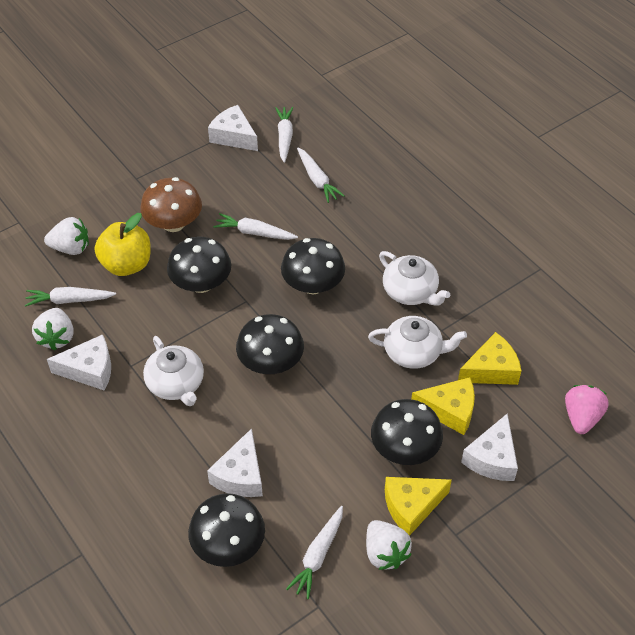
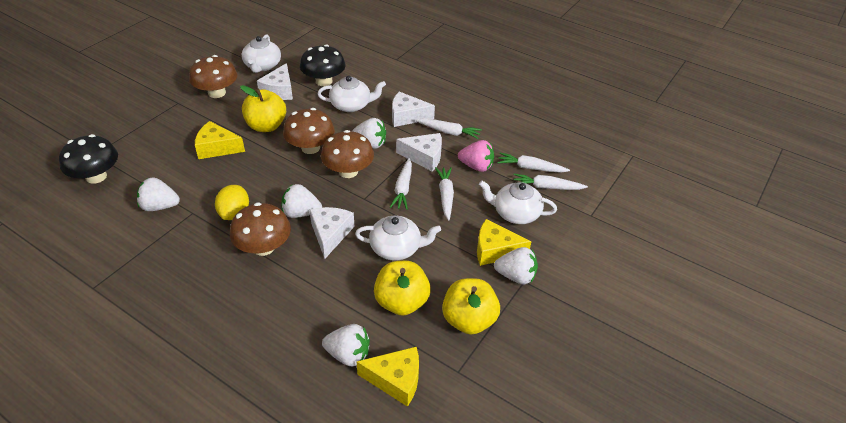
black mushroom: [167,237,231,293] [188,493,265,567] [236,314,304,374] [281,238,345,294] [371,399,443,465] = 5 -> [59,134,118,184] [300,45,346,86] = 2
brown mushroom: [140,177,202,232] = 1 -> [189,55,237,98] [230,202,291,256] [283,108,335,154] [321,130,374,178] = 4
white strawberry: [32,308,74,351] [44,217,89,255] [366,520,412,570] = 3 -> [137,178,180,211] [282,184,322,218] [322,324,370,367] [352,118,386,149] [494,247,538,284] = 5
white teapot: [143,336,204,406] [368,316,467,369] [379,251,450,306] = 3 -> [242,34,281,73] [317,76,386,112] [355,216,441,261] [479,180,557,224] = 4
yellow apple: [95,213,151,276] = 1 -> [240,85,286,132] [374,261,431,316] [442,278,500,334] = 3
yellow lemon: none = 0 -> [215,185,249,220] = 1

